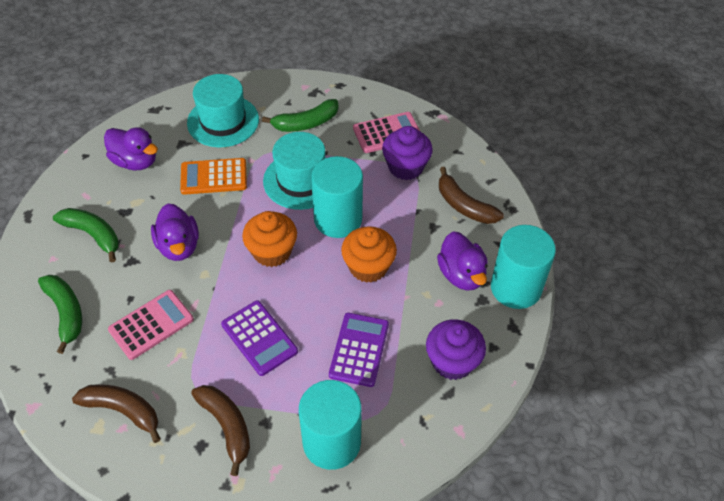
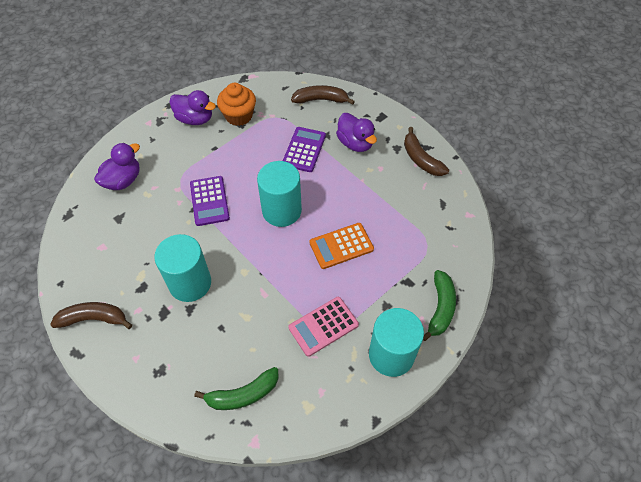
green banana: [38,275,82,354] [53,208,119,263] [262,99,338,132] = 3 -> [194,367,279,410] [423,270,456,341] = 2
orange cupcake: [242,211,297,267] [341,226,397,283] = 2 -> [217,83,256,126] = 1
pink calculator: [108,290,194,360] [353,112,421,153] = 2 -> [288,297,359,357] = 1
purple cupcake: [382,126,433,180] [426,319,486,380] = 2 -> none = 0
turquoise hat: [187,74,259,147] [263,132,326,210] = 2 -> none = 0

